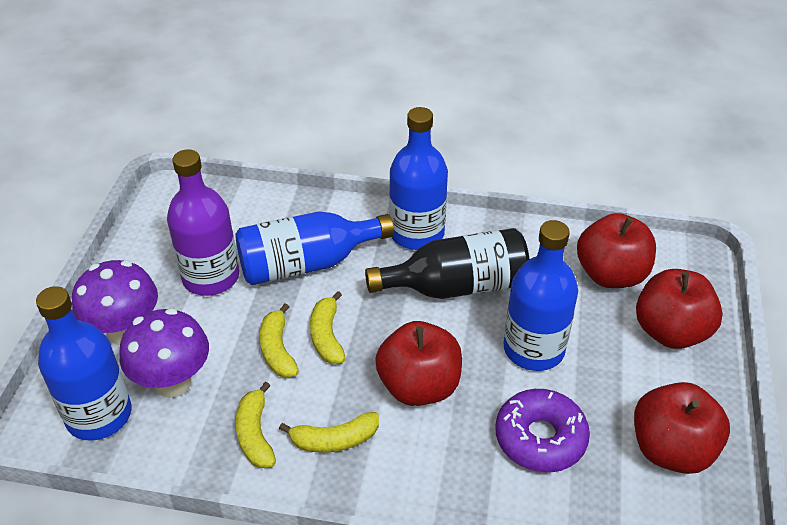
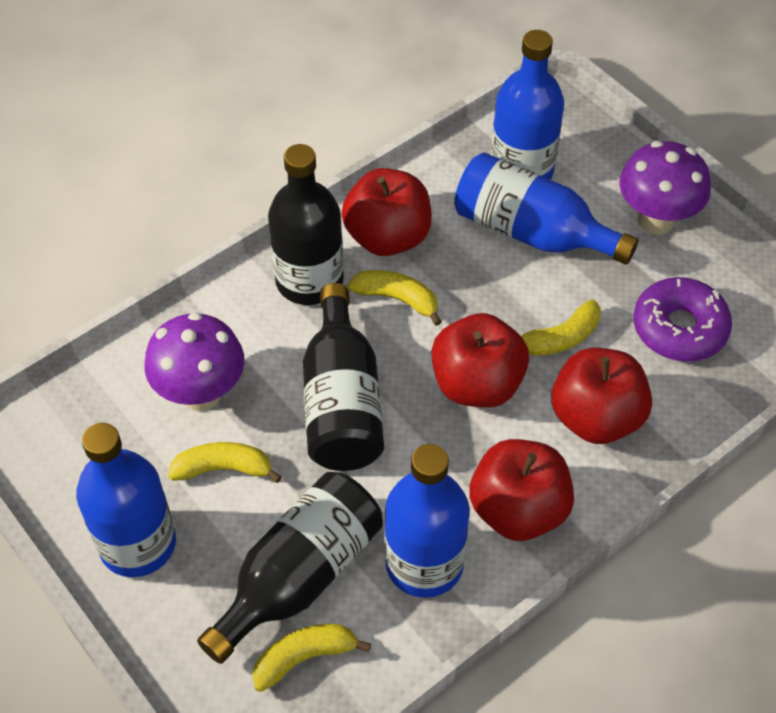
black bottle: [365,228,529,299] = 1 -> [197,472,383,664] [268,144,344,305] [303,283,384,471] = 3
purple bottle: [167,149,239,296] = 1 -> none = 0

